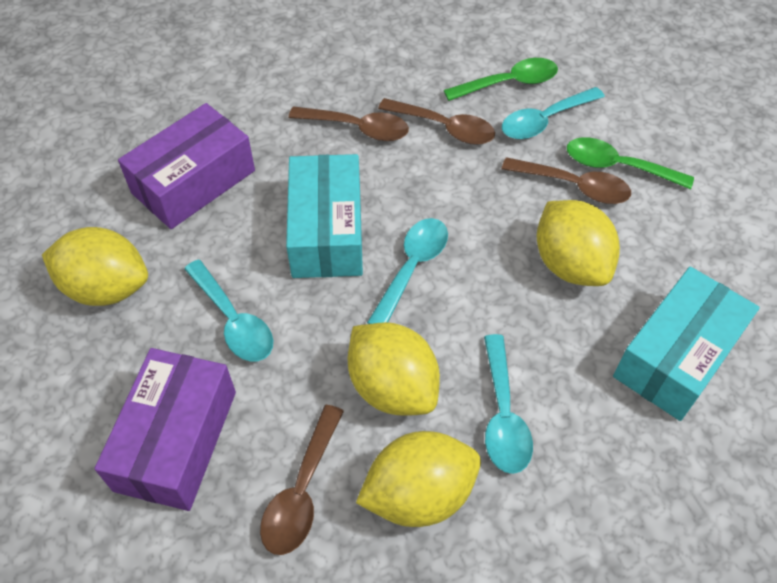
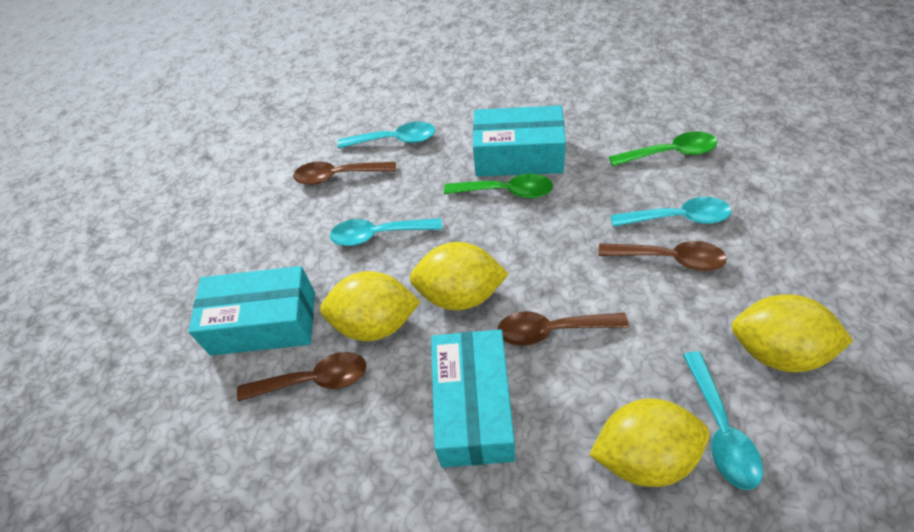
purple box: [94,348,236,511] [118,103,255,229] = 2 -> none = 0
turquoise box: [286,154,363,278] [613,266,760,421] = 2 -> [188,266,315,355] [431,329,515,468] [473,105,566,177] = 3

